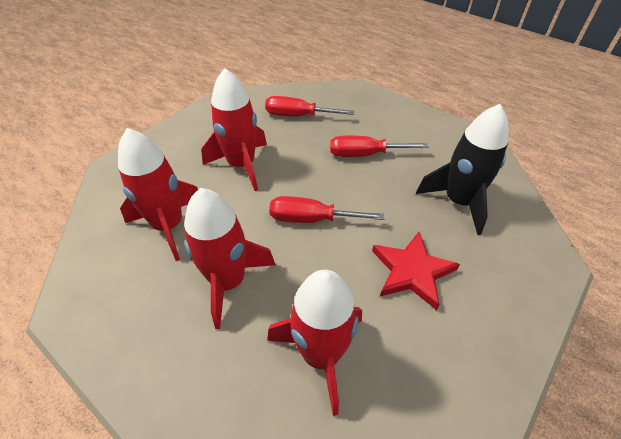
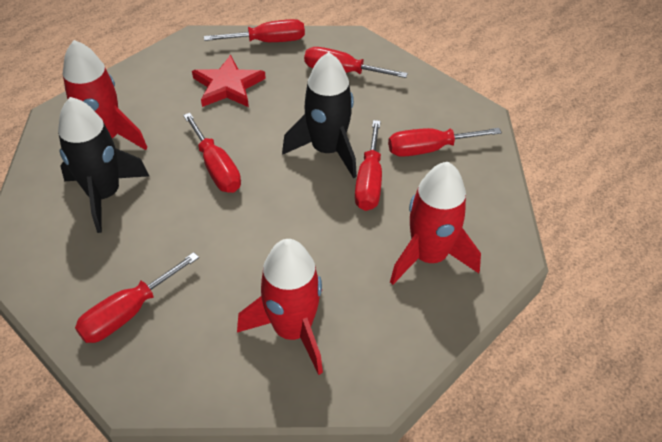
black rocket: [416,104,509,235] = 1 -> [58,97,149,233] [282,52,357,178] = 2
red rocket: [118,128,198,261] [184,188,276,329] [201,68,267,191] [267,270,362,416] = 4 -> [63,40,147,150] [237,239,323,375] [390,162,481,285] = 3
red screwdriver: [265,96,354,116] [269,196,385,223] [330,136,429,157] = 3 -> [75,252,199,343] [183,113,241,193] [204,19,305,42] [304,47,408,78] [355,120,382,211] [388,128,502,157] = 6

